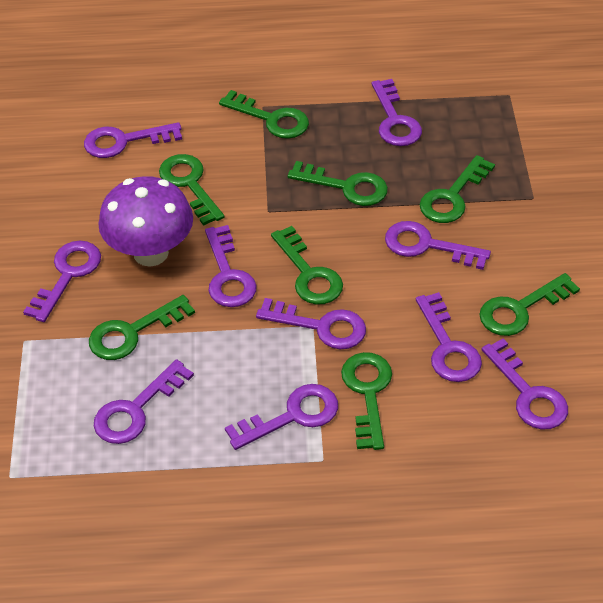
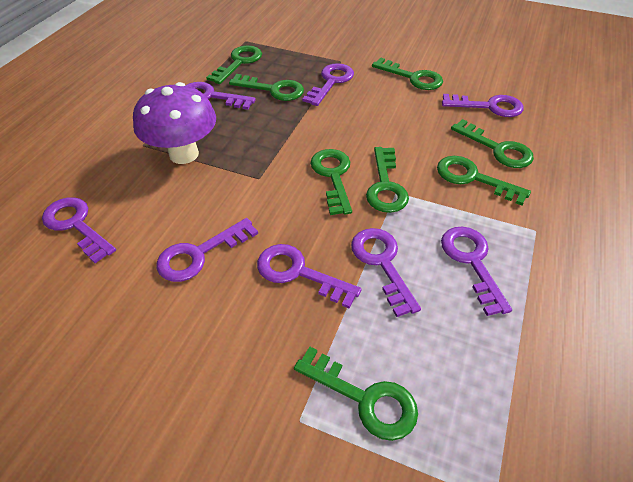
purple key: [23,241,101,322] [84,122,182,158] [94,359,194,444] [205,225,257,307] [225,384,338,450] [256,298,366,349] [371,79,422,146] [385,221,491,270] [416,292,482,382] [482,339,568,430] = 10 -> [42,197,116,263] [156,218,258,282] [186,82,256,110] [257,244,362,309] [302,63,354,106] [351,228,421,317] [441,227,512,316] [442,94,524,117] = 8

